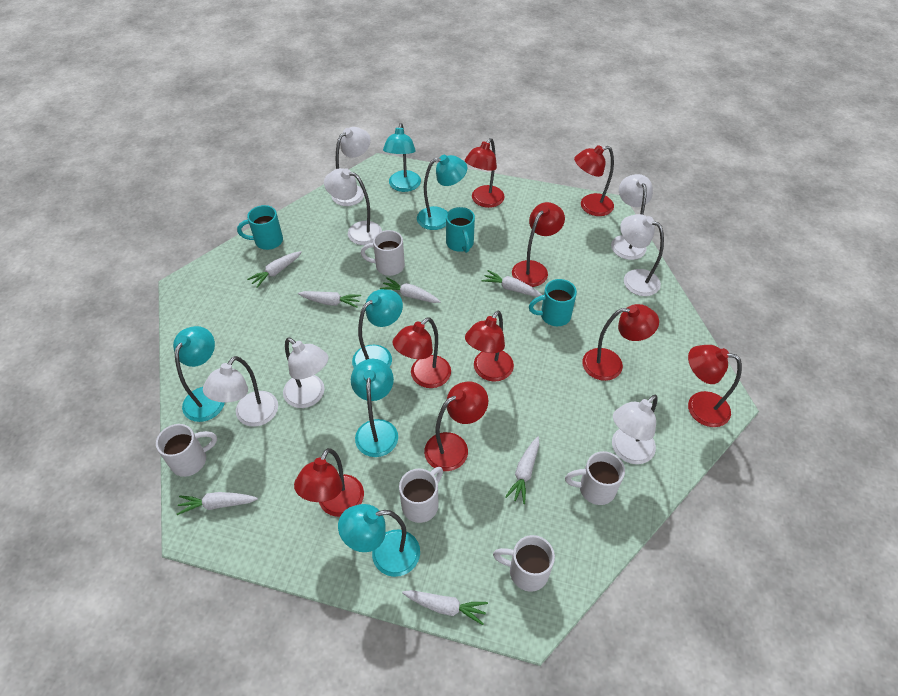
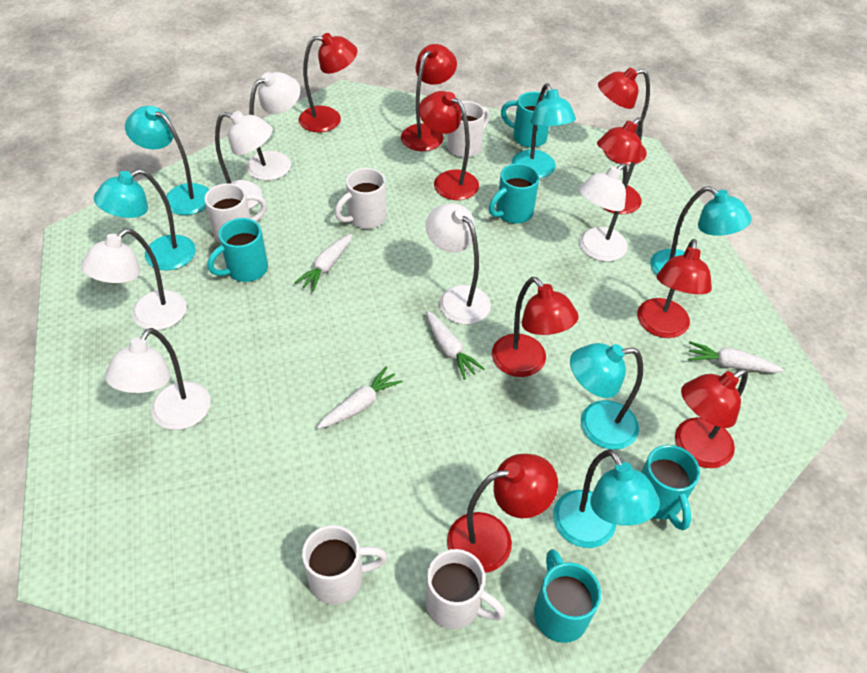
turquoise mug: [237,205,283,250] [446,207,475,253] [529,279,577,326] = 3 -> [207,218,268,282] [489,163,539,223] [501,92,549,148] [534,549,601,643] [641,445,700,531] = 5
white carrot: [177,492,258,515] [247,251,302,288] [298,291,361,308] [380,278,441,303] [402,590,488,625] [482,270,542,297] [505,437,539,504] = 7 -> [294,234,352,292] [317,366,403,429] [426,311,485,380] [688,341,784,373] = 4
white lamp: [203,356,278,427] [283,337,329,408] [324,168,382,245] [332,127,371,206] [611,174,653,260] [612,395,658,464] [620,214,664,296] = 7 -> [81,229,187,330] [105,328,211,430] [215,111,273,209] [246,72,300,181] [426,203,491,324] [579,163,628,262] = 6

